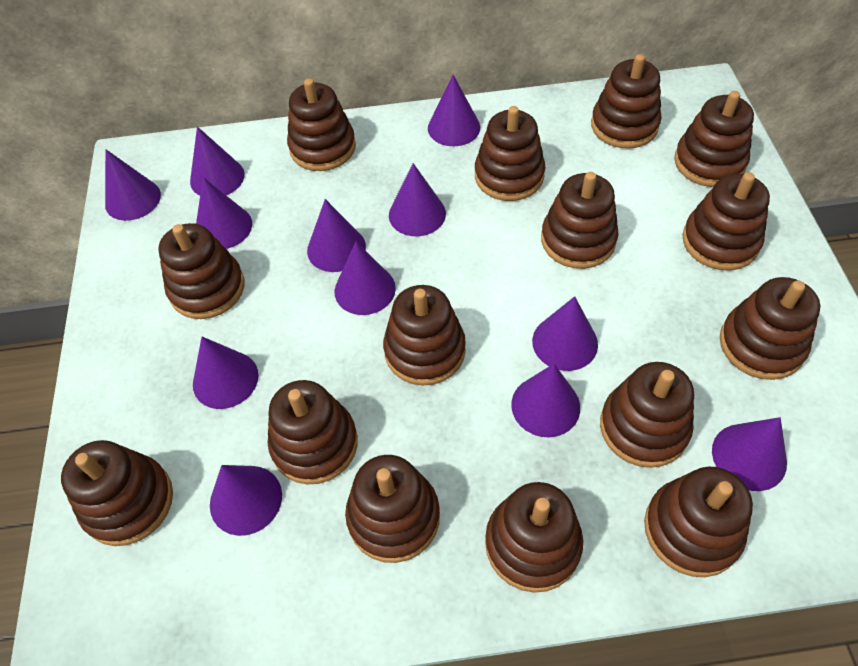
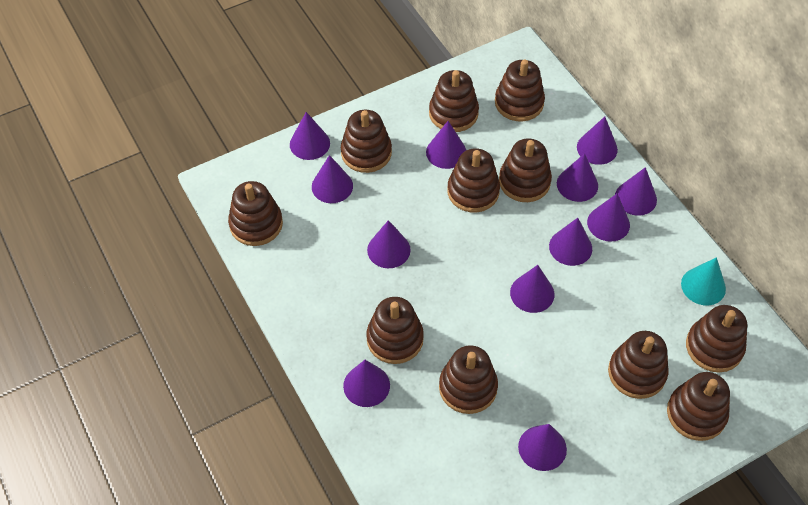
brown stacking toy: [61,440,173,546] [158,223,244,319] [268,380,358,484] [287,78,356,171] [345,455,440,563] [383,285,466,386] [475,106,545,201] [485,482,583,593] [541,172,619,269] [591,54,661,148] [600,362,694,468] [644,467,753,577] [674,91,754,187] [682,172,770,271] [720,277,820,380] = 15 -> [228,181,283,246] [341,110,392,173] [367,297,424,364] [429,70,479,132] [439,345,498,414] [447,148,500,212] [495,59,545,121] [499,139,552,202] [608,331,669,399] [667,372,730,441] [686,305,747,372] = 11
turquoise cone: none = 0 -> [681,257,726,305] = 1

